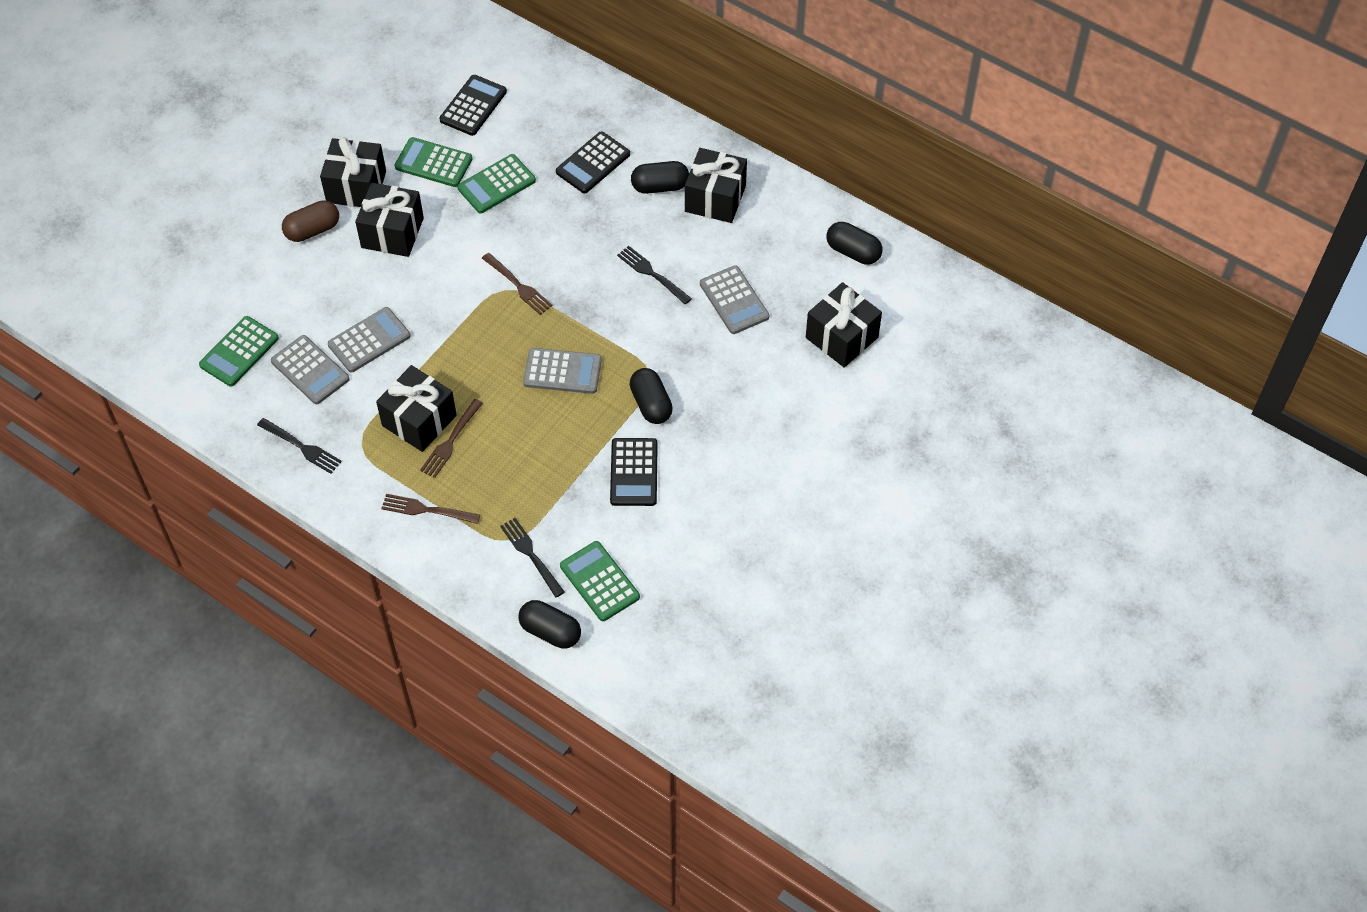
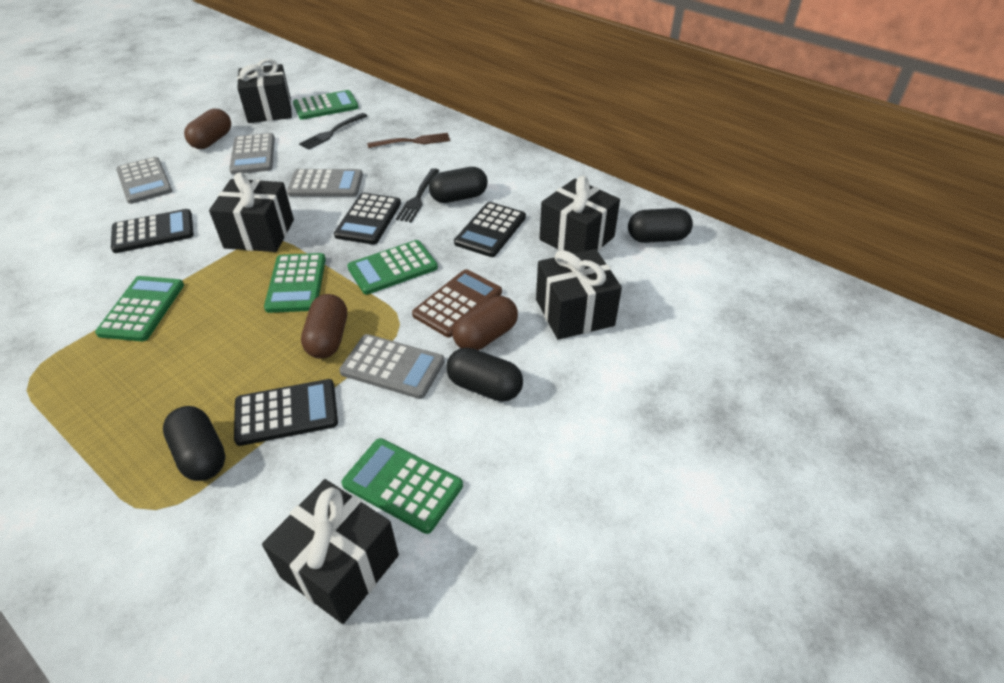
black calculator: [439,75,507,136] [556,131,630,193] [610,438,658,506] = 3 -> [111,209,194,253] [234,379,338,446] [334,193,401,244] [454,202,526,257] = 4
black fork: [257,418,342,474] [500,518,565,598] [617,246,692,305] = 3 -> [299,113,367,150] [396,168,440,223] = 2
brown calculator: none = 0 -> [412,269,502,337] = 1
brown capsule: [282,200,339,242] = 1 -> [184,109,231,149] [301,294,347,359] [452,296,518,350] = 3
brown fork: [381,494,480,524] [420,399,483,478] [482,253,552,315] = 3 -> [367,133,450,148] = 1
green calculator: [199,316,279,387] [395,137,473,187] [457,154,536,213] [560,541,640,621] = 4 -> [95,276,184,341] [264,253,326,313] [293,90,359,120] [341,438,463,534] [347,240,438,295] = 5

